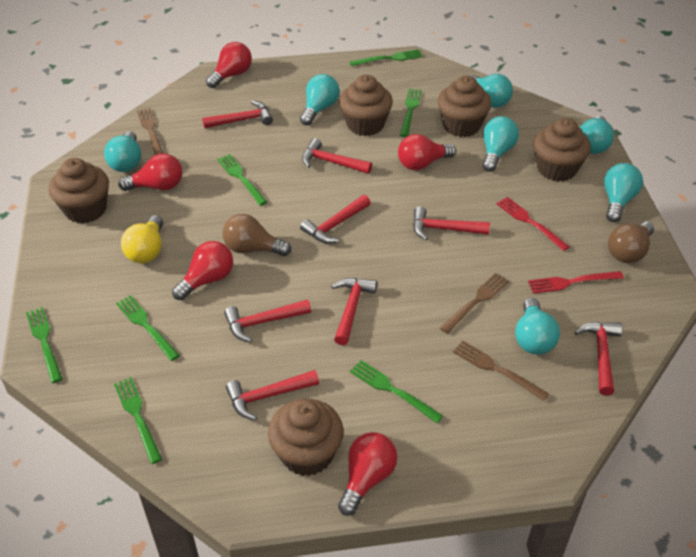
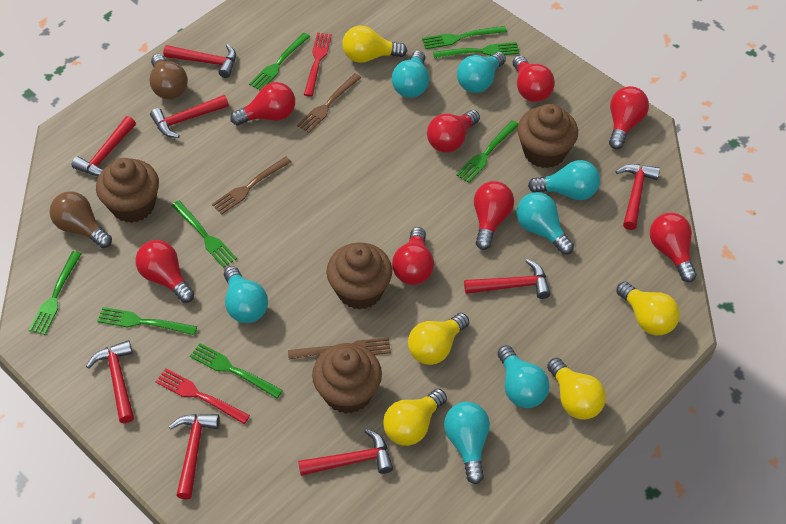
brown cupcake: [49,158,109,224] [268,399,344,476] [339,75,393,136] [438,76,491,137] [534,118,591,182] = 5 -> [96,158,159,223] [312,343,382,414] [326,243,392,310] [518,104,578,168] = 4
green fork: [26,307,62,383] [114,377,162,464] [116,295,180,361] [217,154,267,206] [350,49,423,66] [350,360,443,423] [400,88,422,137] = 7 -> [29,251,81,335] [97,307,197,335] [171,201,237,268] [190,343,283,398] [249,33,310,90] [422,26,507,49] [433,42,519,58] [456,120,518,183] = 8
red light bulb: [118,153,182,191] [172,241,233,300] [206,42,252,88] [338,432,397,516] [398,134,456,170] = 5 -> [135,240,194,303] [230,82,295,125] [392,227,434,285] [427,110,480,153] [474,181,514,250] [513,55,555,102] [609,86,649,149] [650,213,697,282] = 8
yellow light bulb: [121,215,163,263] = 1 -> [342,25,407,63] [383,389,447,446] [408,313,469,365] [547,358,606,420] [616,282,680,335] = 5

